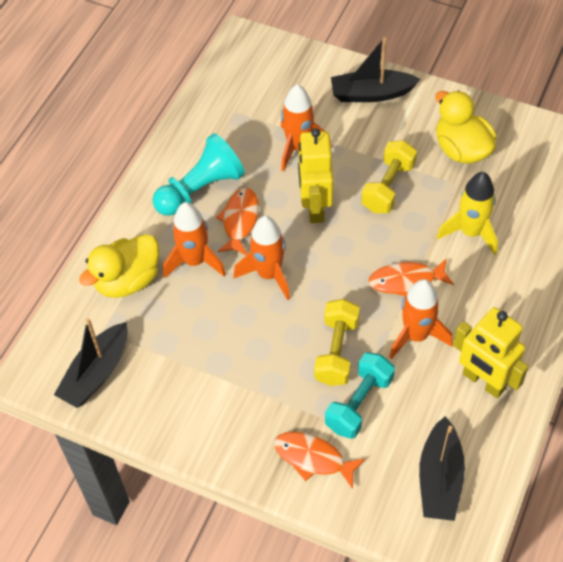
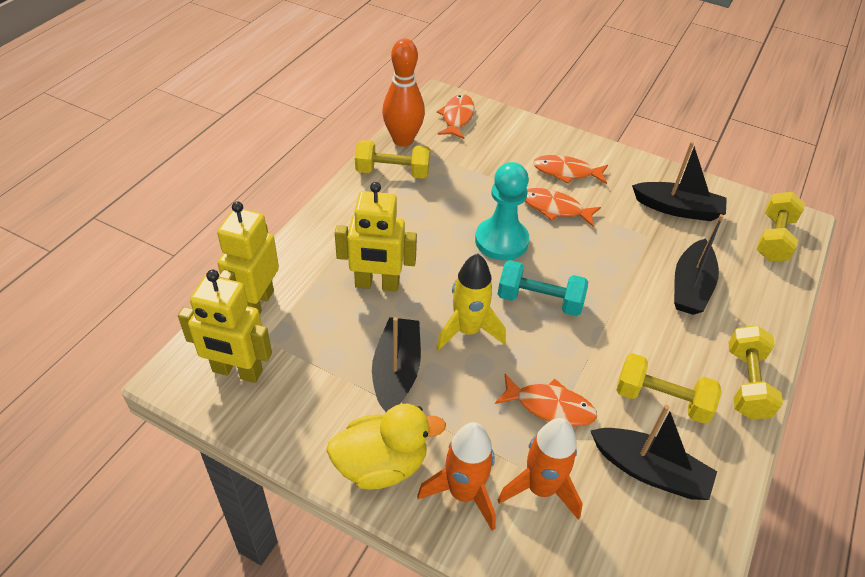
black boat: [54,318,128,408] [331,37,420,102] [419,416,465,521] = 3 -> [372,317,421,412] [590,405,717,500] [632,142,727,221] [674,214,724,315] = 4
orange bowling pin: none = 0 -> [382,38,425,147] = 1
orange fish: [216,188,259,255] [274,432,366,489] [368,258,454,297] = 3 -> [437,94,474,139] [495,374,597,426] [525,188,601,227] [533,155,608,184] = 4
orange rocket: [163,202,226,278] [234,216,290,300] [281,84,332,171] [389,279,453,359] = 4 -> [417,422,496,531] [498,418,583,520] = 2
yellow duck: [79,234,159,298] [436,91,497,164] = 2 -> [326,404,446,490] = 1
yellow dumbbell: [314,299,360,386] [361,140,417,213] = 2 -> [355,140,430,179] [616,353,722,424] [728,325,783,420] [757,192,805,261] = 4
yellow robot: [298,128,333,223] [453,307,529,398] = 2 -> [178,270,272,383] [217,201,279,314] [335,182,417,292] = 3

